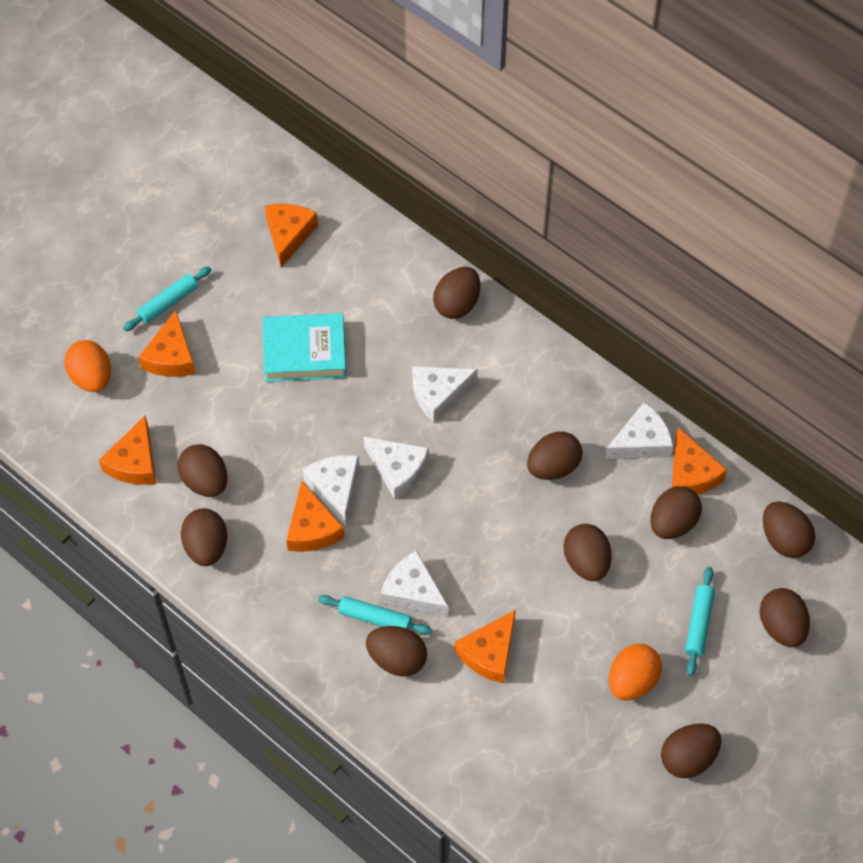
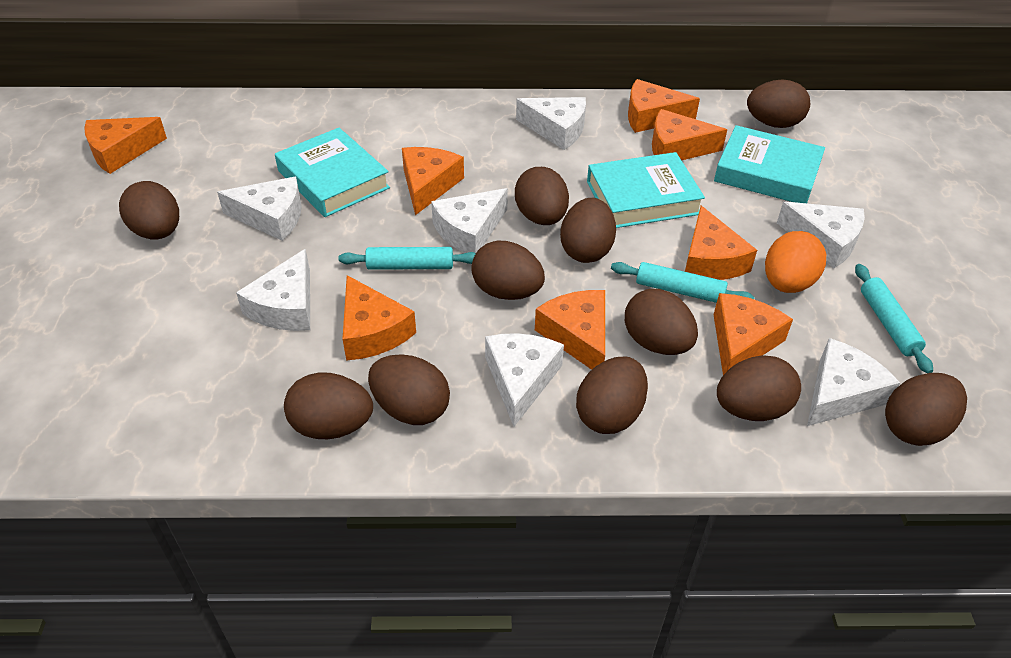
brown egg: [177,444,227,497] [181,508,227,566] [366,626,427,677] [433,267,480,319] [527,431,582,480] [564,524,612,581] [650,486,702,539] [661,723,721,778] [759,588,810,647] [763,501,815,558] = 10 -> [119,181,179,240] [284,373,373,439] [368,354,450,425] [471,241,545,300] [515,167,569,225] [560,198,616,263] [576,357,648,434] [625,289,698,355] [717,355,801,421] [747,80,810,128] [885,373,967,446] = 11
orange cheese: [99,416,156,485] [138,310,196,377] [265,204,318,268] [286,481,345,552] [455,610,516,683] [672,427,727,495] = 6 -> [84,117,167,174] [343,275,416,361] [402,147,464,215] [535,290,605,370] [628,79,700,133] [652,109,727,160] [685,206,757,280] [713,293,793,375] = 8
orange egg: [64,340,111,392] [609,644,662,701] = 2 -> [765,231,826,293] = 1
turquoise book: [263,313,346,382] = 1 -> [275,128,390,217] [587,152,705,228] [714,125,825,203] = 3
white cheese: [303,455,359,525] [364,436,429,499] [380,550,449,616] [412,366,478,422] [605,402,673,459] = 5 -> [217,177,302,241] [236,249,310,331] [431,188,508,253] [485,333,564,426] [516,97,586,150] [777,202,865,268] [807,338,900,426] = 7

